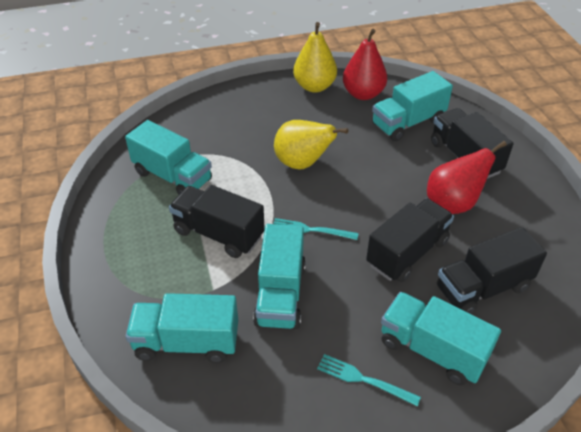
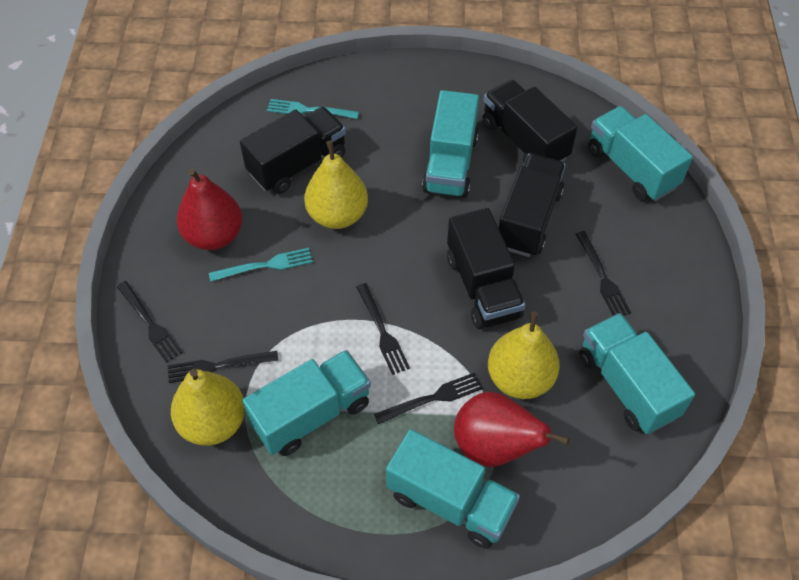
black fork: none = 0 -> [117,281,183,363] [168,351,278,383] [356,283,410,375] [374,372,483,424] [576,231,631,316] = 5
yellow pear: [274,120,349,169] [293,22,337,93] = 2 -> [171,369,245,446] [304,140,368,229] [488,312,560,399] = 3

